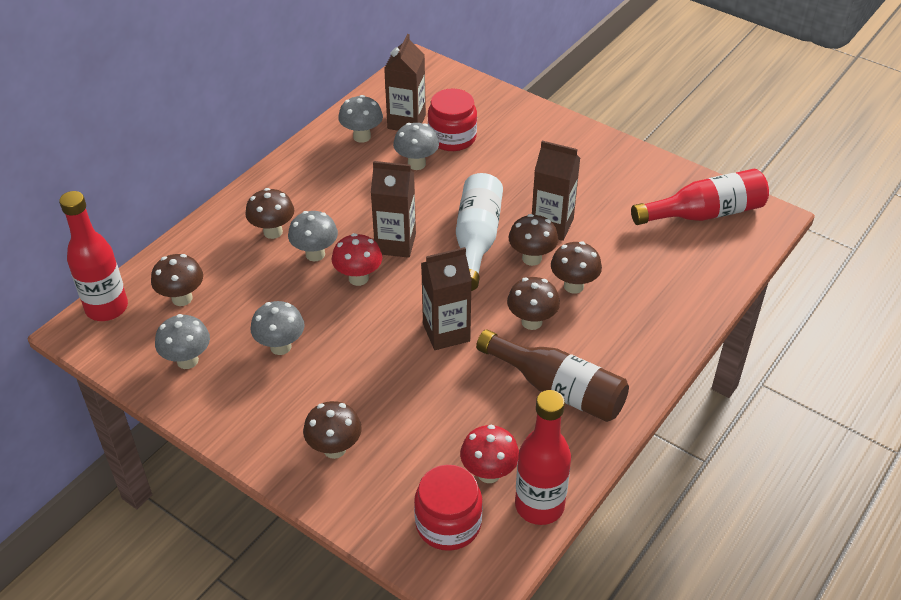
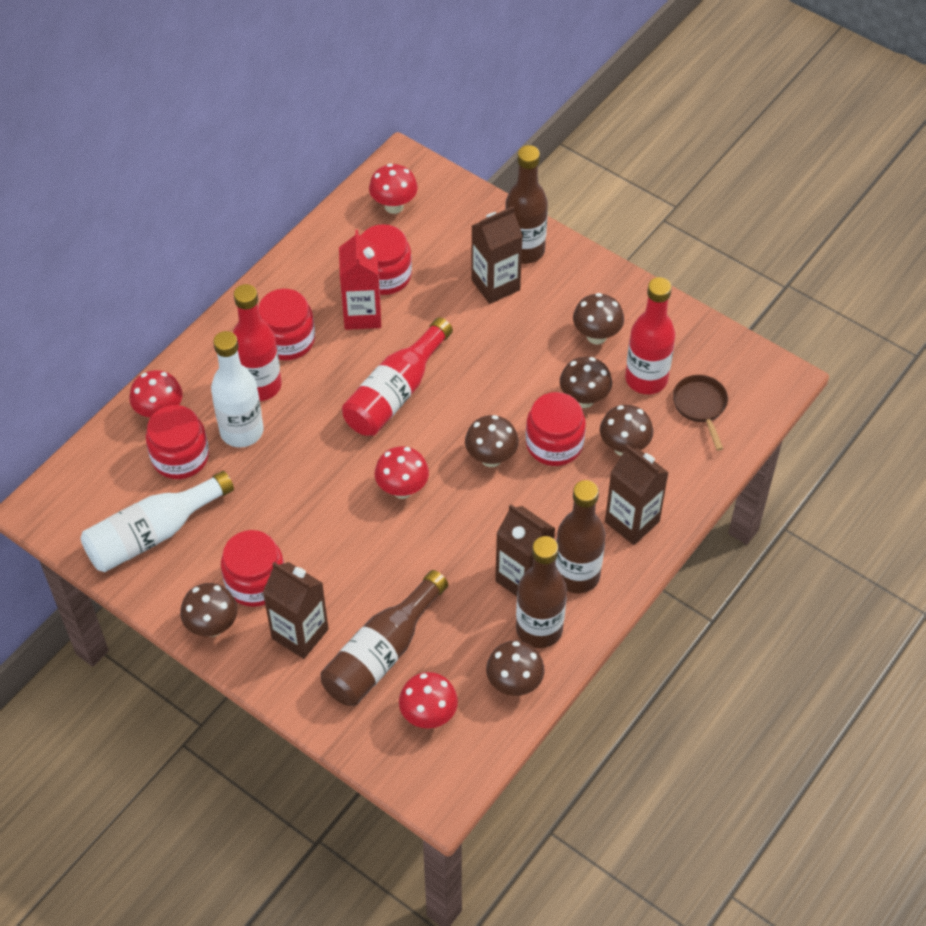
brown bottle: [476,329,629,422] = 1 -> [320,570,448,706] [505,145,548,264] [516,536,567,648] [556,480,605,594] = 4
brown pan: none = 0 -> [673,375,728,451] = 1
grey mushroom: [155,314,210,369] [251,301,304,355] [288,211,338,261] [338,95,383,143] [393,123,439,170] = 5 -> none = 0
red carton: none = 0 -> [339,230,381,330] = 1
red jar: [414,465,483,551] [428,89,477,151] = 2 -> [146,405,209,479] [221,530,284,607] [258,289,315,360] [361,224,412,295] [526,392,586,466] = 5
red mushroom: [332,233,382,286] [460,425,519,483] = 2 -> [130,370,183,417] [369,163,418,214] [375,446,429,499] [399,672,458,728] = 4
white bottle: [456,173,503,291] = 1 -> [80,471,234,572] [211,331,264,447] = 2

